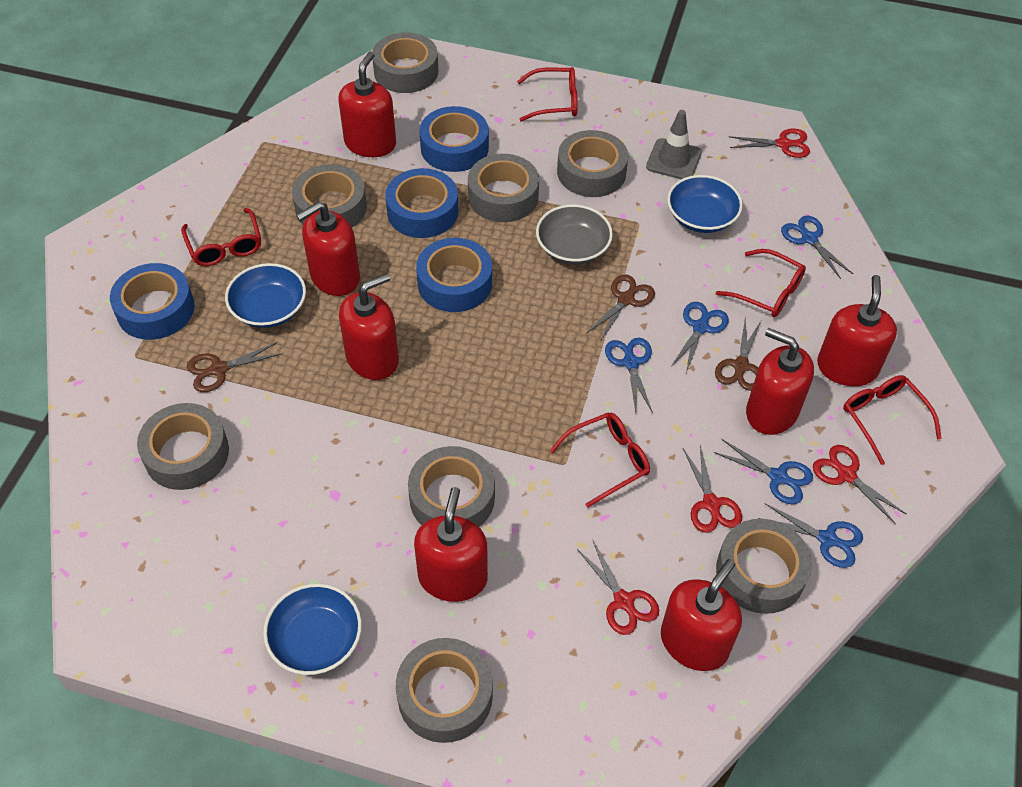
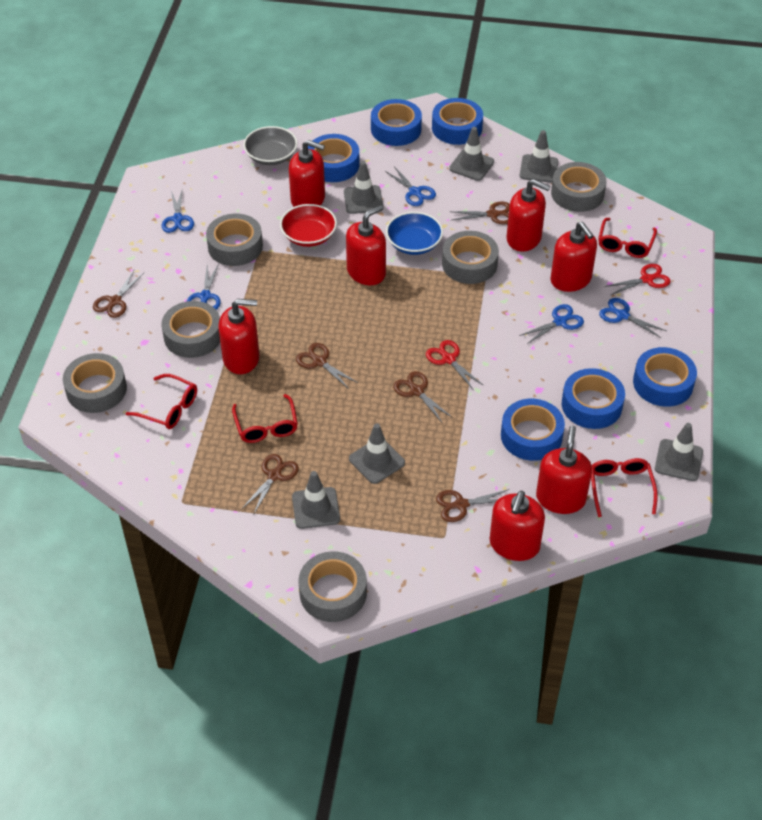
blue bowl: [225,263,306,328] [263,583,362,675] [667,175,743,233] = 3 -> [386,212,443,255] = 1
blue tape: [110,263,195,340] [385,168,458,238] [416,238,492,312] [419,106,489,172] = 4 -> [308,134,360,182] [371,99,422,146] [432,98,483,145] [501,399,565,461] [562,368,625,429] [633,347,697,407] = 6
brown scissors: [187,342,283,392] [586,274,655,342] [715,317,761,391] = 3 -> [93,270,144,318] [242,454,299,514] [296,343,358,389] [393,371,453,424] [436,489,509,522] [449,202,510,225] = 6
grey tape: [137,403,229,490] [292,164,367,227] [372,32,438,93] [396,638,493,743] [408,446,495,527] [468,154,539,222] [557,130,628,197] [716,519,812,614] = 8 -> [63,353,127,413] [162,301,220,358] [206,214,263,266] [298,551,367,622] [442,231,499,284] [551,162,606,212] = 6
grey traffic cone: [646,110,702,179] = 1 -> [292,471,340,529] [344,161,383,214] [349,423,405,484] [449,127,494,181] [520,130,558,183] [655,423,703,481] = 6
red bowl: none = 0 -> [280,204,337,247] = 1
red glasses: [181,208,261,266] [517,67,578,122] [550,413,650,508] [716,249,806,317] [843,375,942,465] = 5 -> [126,374,197,429] [232,394,298,443] [591,458,658,517] [598,218,657,258] = 4
red scissors: [577,539,659,635] [683,446,742,533] [729,128,810,158] [813,445,907,524] = 4 -> [426,340,484,391] [604,264,671,295] = 2

